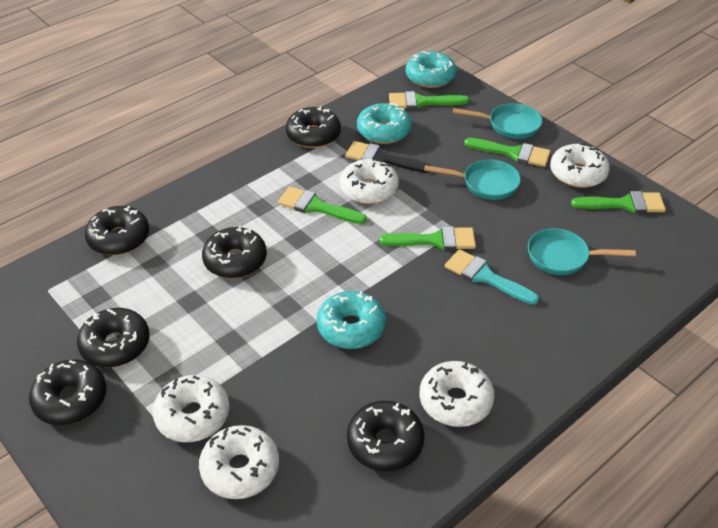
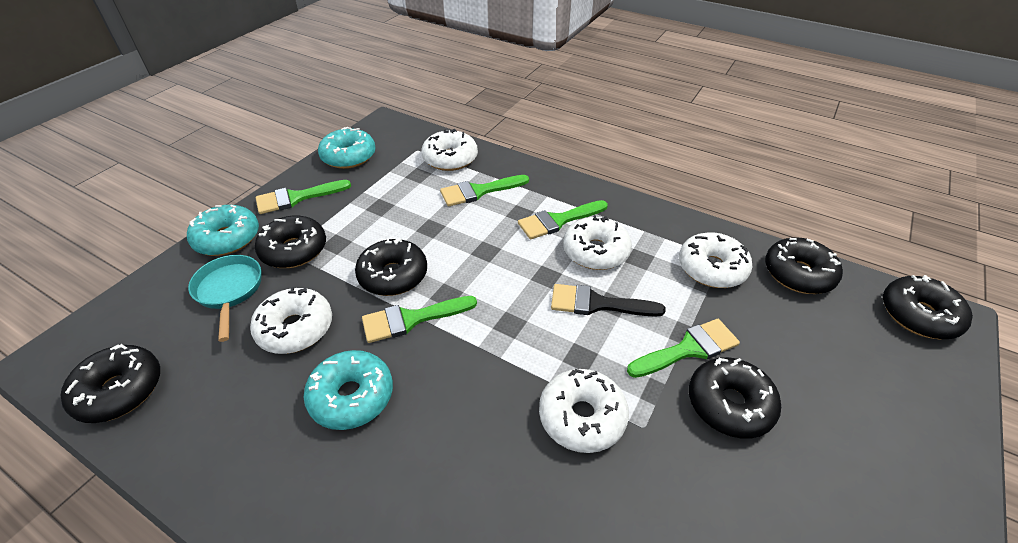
turquoise brush: [445,249,539,305] = 1 -> none = 0
turquoise pan: [424,159,521,200] [453,103,542,139] [528,228,636,275] = 3 -> [188,255,261,342] = 1

